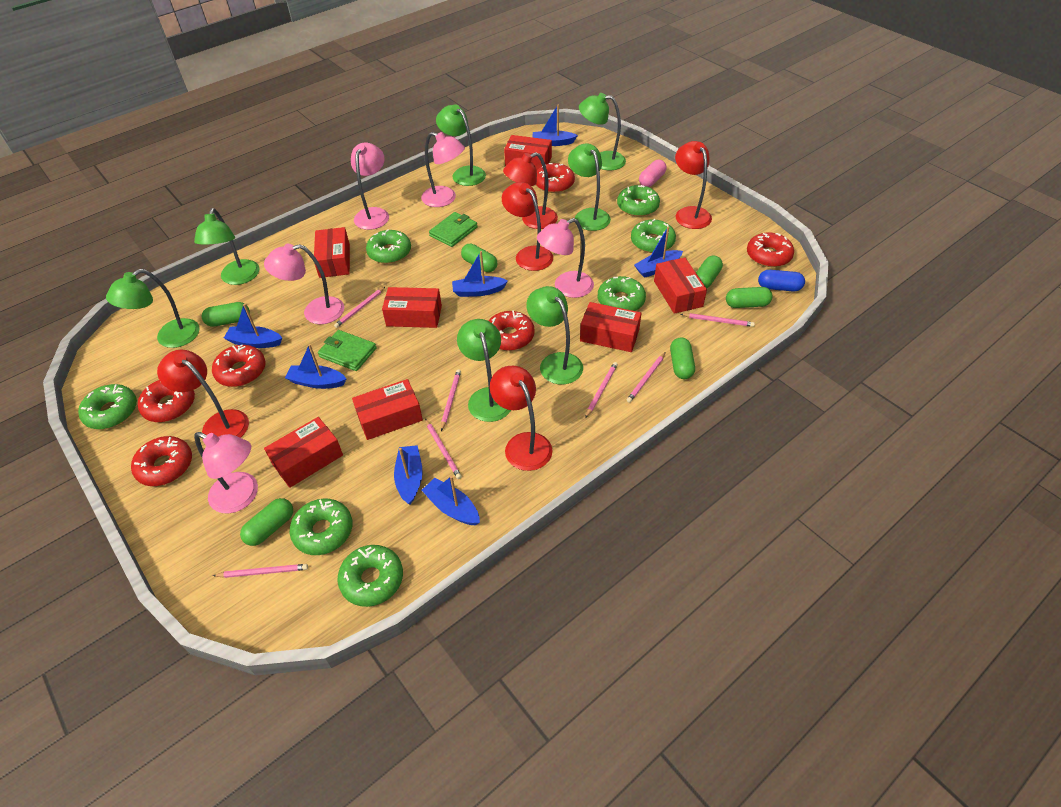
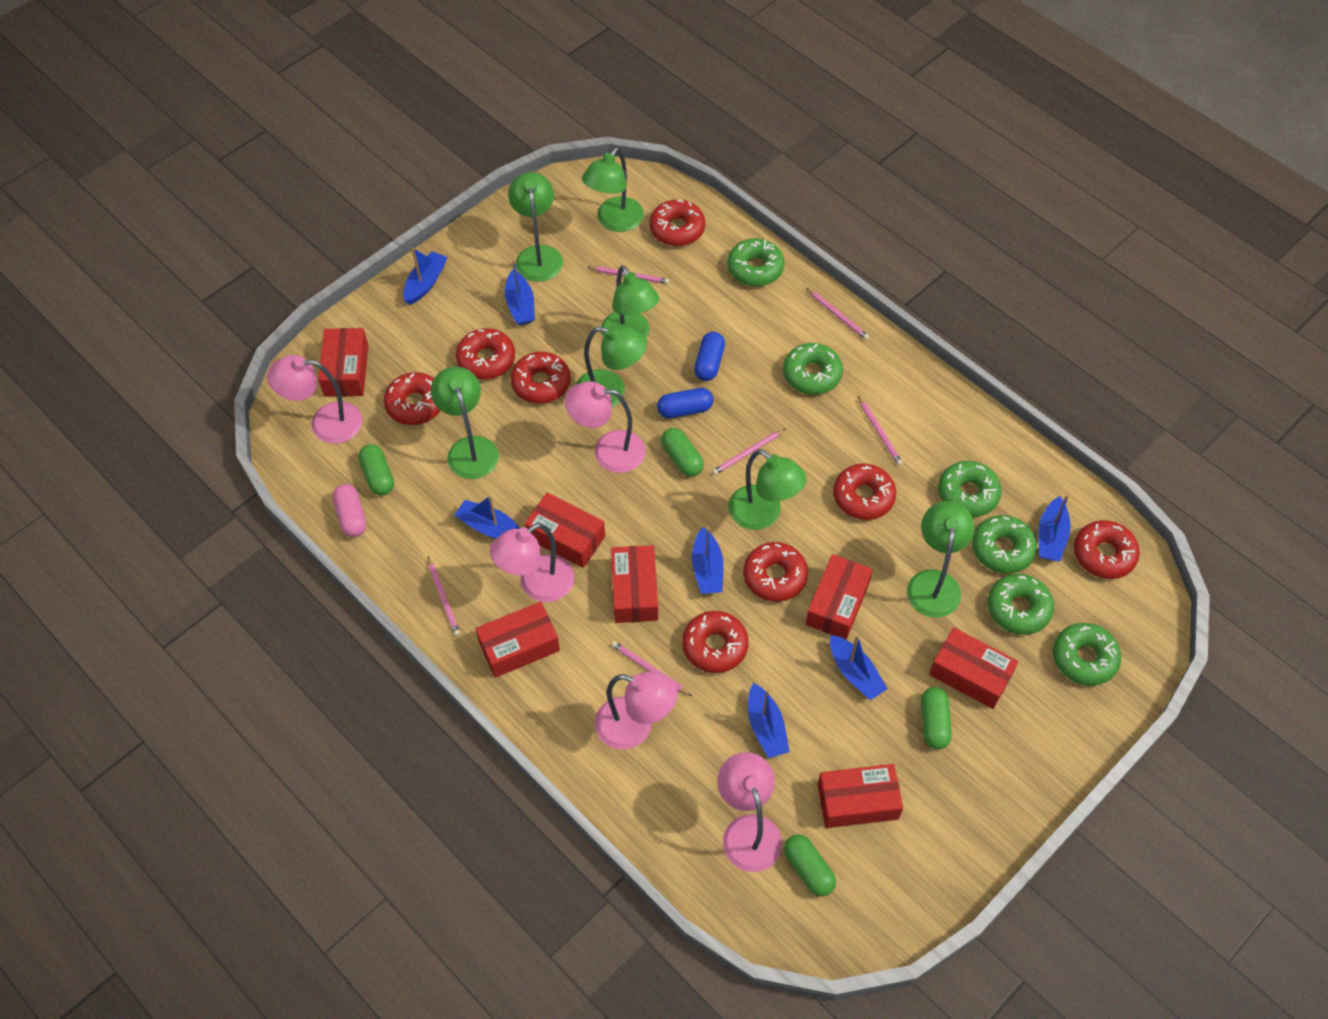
blue capsule: [758,270,805,291] = 1 -> [657,388,713,418] [694,332,725,381] = 2
green capsule: [202,302,250,327] [240,498,293,546] [461,244,497,272] [670,337,695,379] [696,256,723,288] [726,287,773,308] = 6 -> [358,444,394,495] [661,428,704,477] [784,834,836,896] [921,687,952,750] = 4
green donut: [78,384,137,429] [290,498,353,555] [337,545,403,607] [366,229,411,264] [598,276,646,311] [617,185,660,217] [631,219,676,253] = 7 -> [727,238,785,286] [783,343,843,395] [938,461,1002,517] [972,515,1037,574] [988,574,1054,635] [1053,623,1121,686] = 6
green wallet: [318,330,377,371] [429,212,478,247] = 2 -> none = 0
pink pencil: [213,564,308,578] [334,287,385,328] [425,419,462,479] [441,369,461,431] [585,362,618,418] [627,352,665,403] [681,313,755,327] = 7 -> [428,557,460,636] [588,266,669,284] [611,641,692,696] [712,429,785,475] [806,288,869,340] [858,396,903,466] = 6
red donut: [131,436,192,486] [138,380,195,422] [212,345,265,387] [488,310,535,351] [536,163,575,193] [747,232,794,267] = 6 -> [384,372,441,425] [456,328,515,379] [511,352,571,404] [650,199,705,246] [682,611,748,673] [743,542,808,602] [833,464,896,520] [1074,520,1140,579] = 8
red lamp: [157,350,249,438] [490,366,553,471] [502,182,553,271] [503,152,558,229] [675,141,712,229] = 5 -> none = 0

